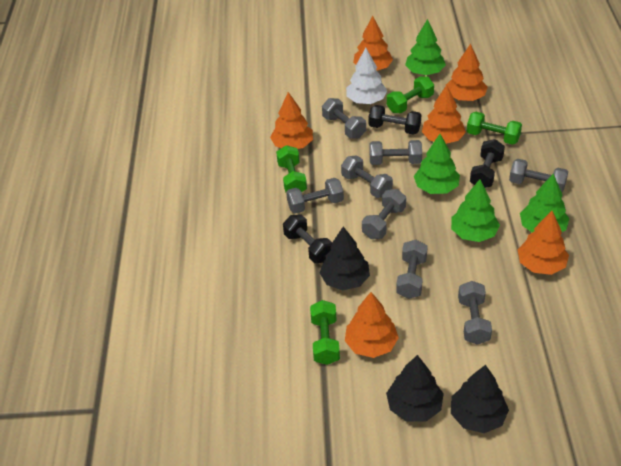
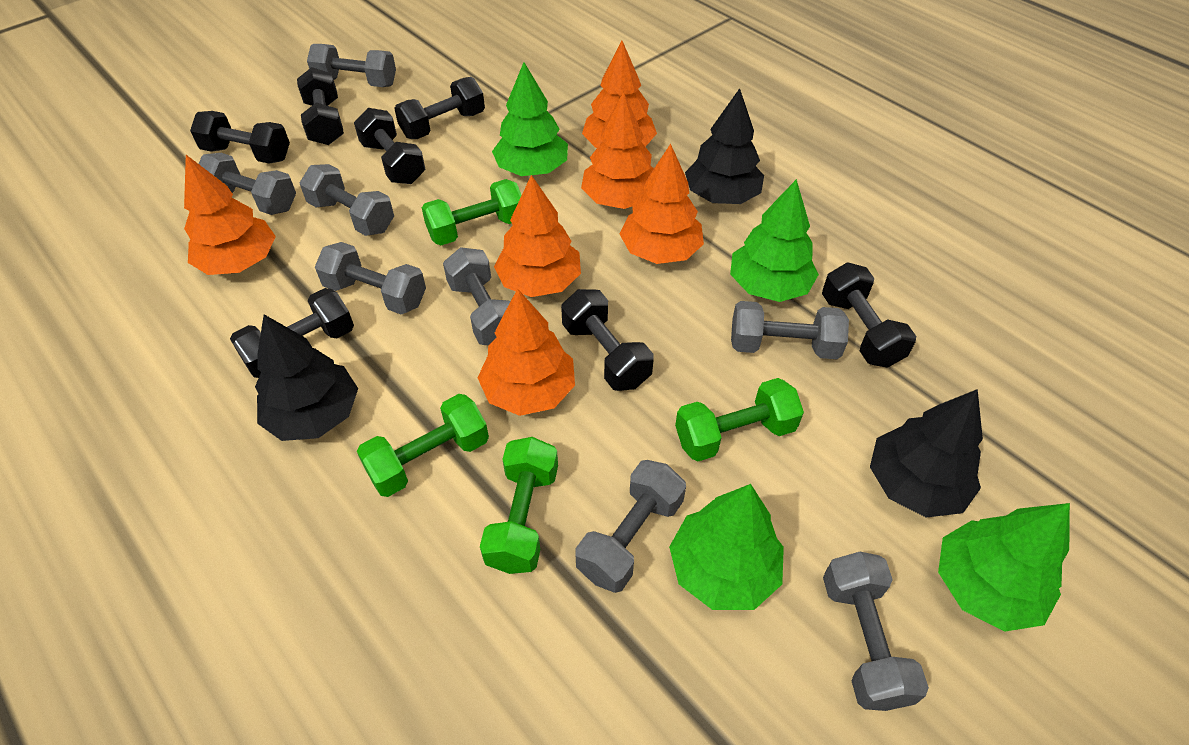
black dumbbell: [283,214,332,263] [368,105,421,135] [470,139,505,188] = 3 -> [190,111,290,164] [230,288,354,378] [297,67,344,145] [354,108,425,184] [394,77,485,139] [561,289,654,391] [822,262,916,368] = 7
white tree: [346,48,387,104] = 1 -> none = 0

